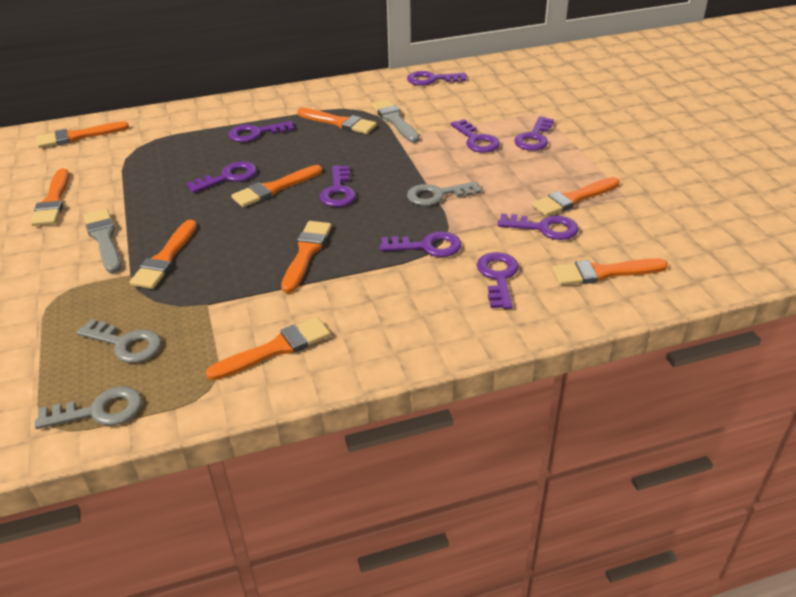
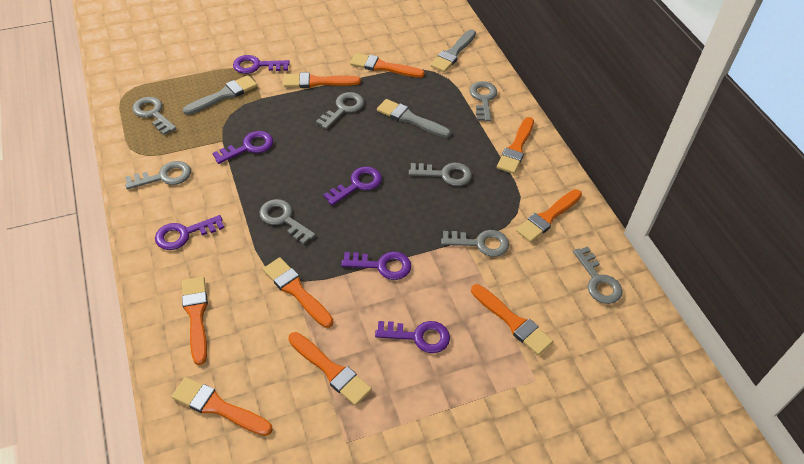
grey brush: [84,209,121,273] [371,99,419,143] = 2 -> [183,75,257,115] [377,99,451,138] [430,29,476,72] = 3
grey key: [35,387,142,429] [76,319,161,363] [407,181,481,206] = 3 -> [125,161,191,189] [132,97,177,135] [259,199,316,245] [316,92,364,129] [409,163,472,186] [441,230,509,257] [469,81,497,122] [573,246,623,304] = 8
purple key: [186,161,257,193] [229,121,295,142] [320,165,356,207] [380,231,461,257] [407,71,467,86] [450,119,500,153] [477,252,519,309] [498,214,579,240] [514,116,554,151] = 9 -> [155,215,224,250] [212,131,273,164] [233,55,290,74] [323,167,382,206] [341,252,411,280] [375,321,450,353] = 6

